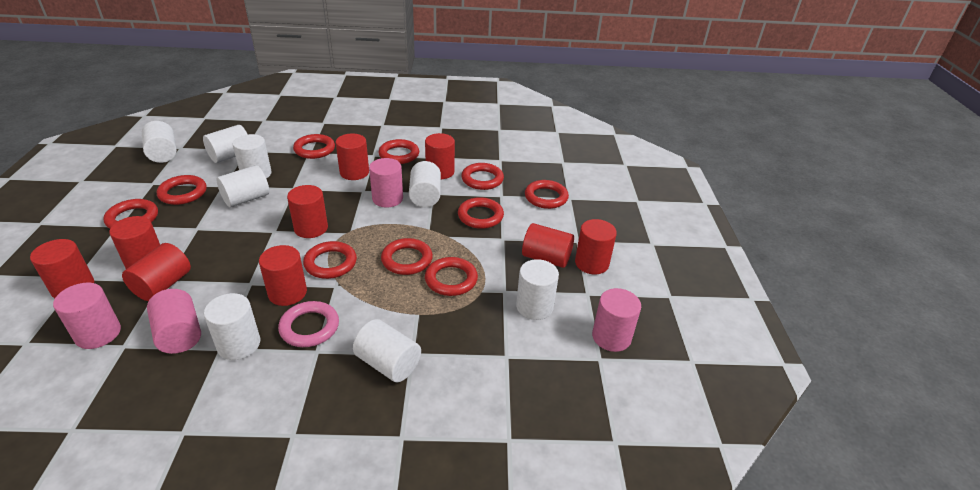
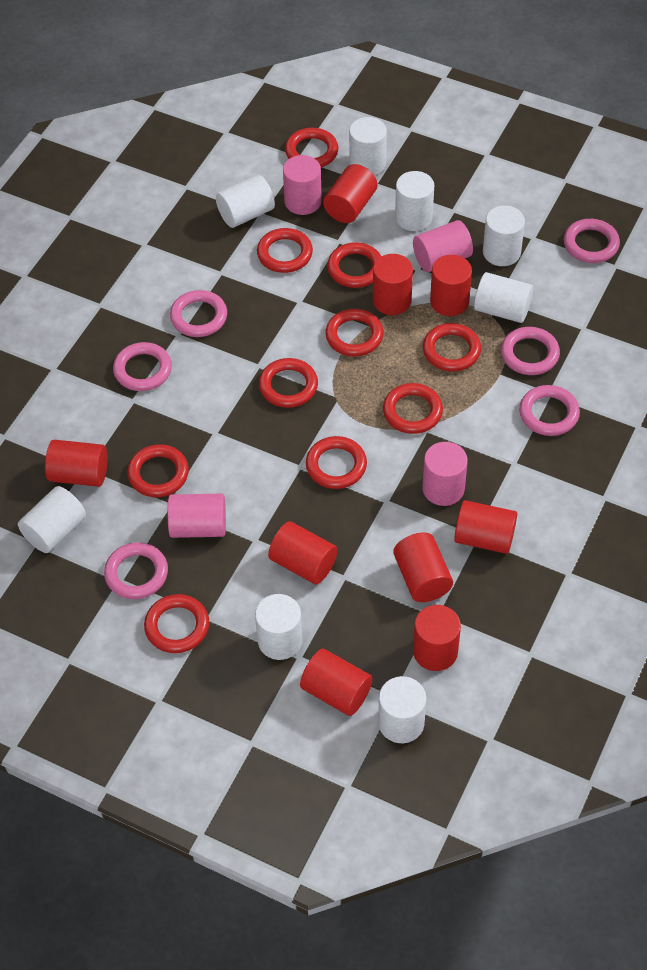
pink ring: [278,301,339,347] = 1 -> [104,542,168,599] [113,342,172,391] [170,290,227,337] [501,327,560,375] [519,385,580,436] [564,219,620,263] = 6

